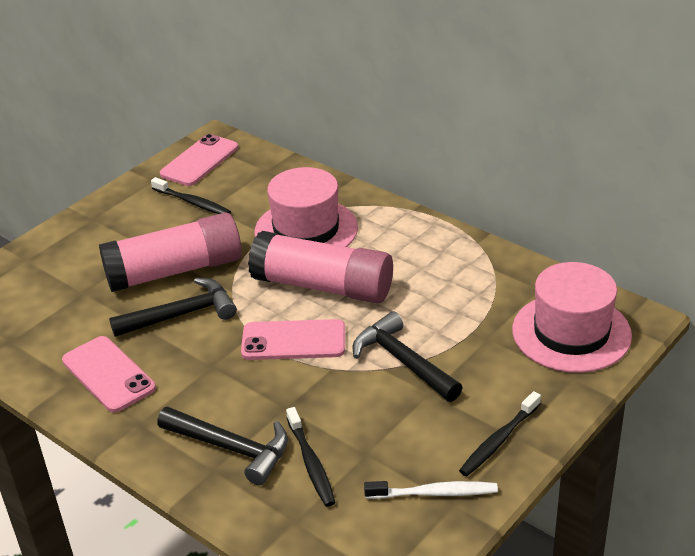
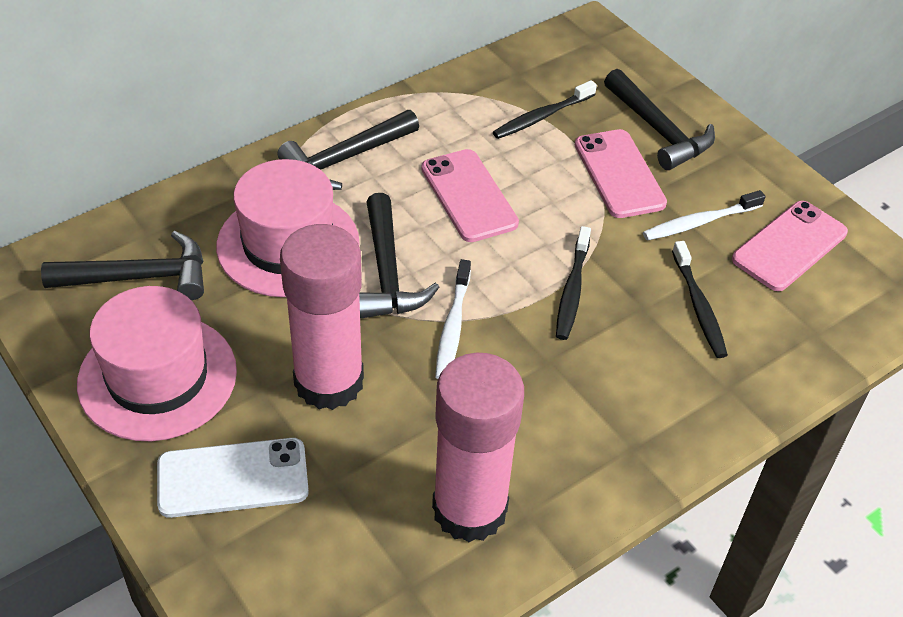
black hammer: [109,278,237,337] [157,407,288,485] [353,311,463,402] = 3 -> [41,231,204,300] [277,110,419,190] [359,193,439,319] [604,69,715,170] = 4
white phone: none = 0 -> [157,438,309,518] = 1
white toothbrush: [364,481,498,499] = 1 -> [435,259,471,379] [643,190,765,241] = 2

